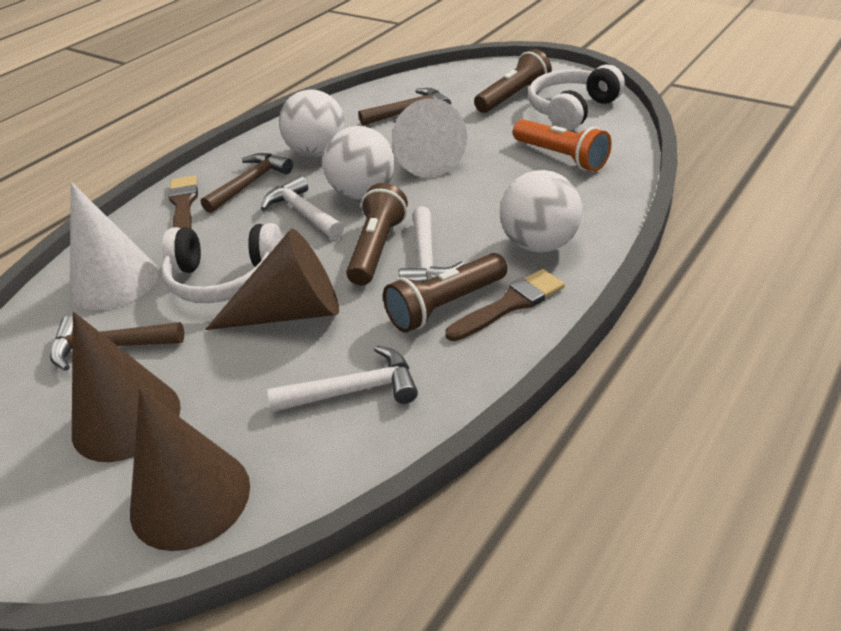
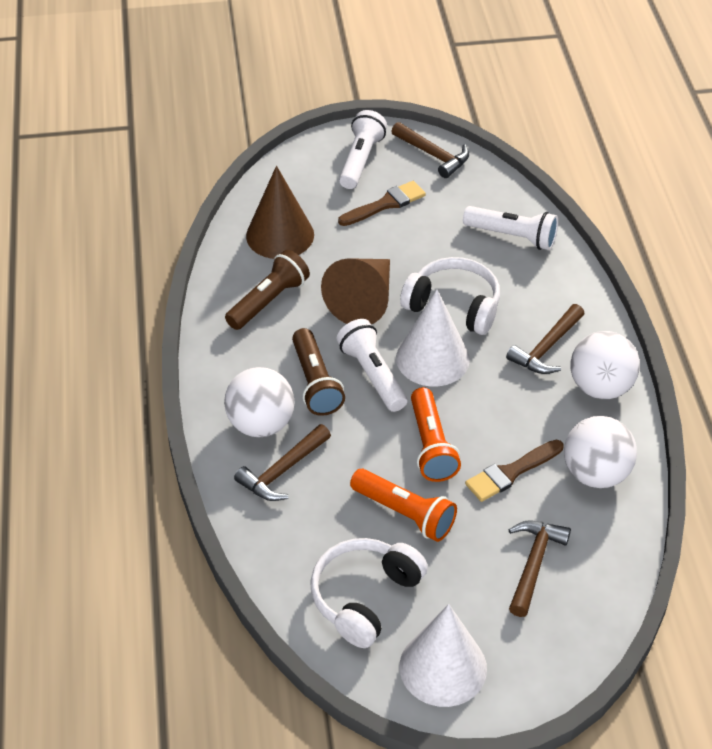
brown cone: [72,312,181,462] [130,388,250,551] [205,229,339,330] = 3 -> [246,166,314,259] [321,258,390,324] = 2
brown flashlight: [346,183,408,286] [383,253,507,333] [474,49,552,113] = 3 -> [225,250,310,330] [292,328,345,416] = 2
brown hammer: [50,316,184,371] [201,153,293,213] [358,88,451,126] = 3 -> [234,424,331,501] [391,122,469,178] [506,304,585,374] [508,520,571,617] = 4
orange flashlight: [513,119,612,171] = 1 -> [350,469,457,542] [411,387,461,482] = 2
white flashlight: none = 0 -> [337,319,407,412] [339,110,387,189] [463,206,558,250] = 3
white hammer: [261,176,344,239] [267,346,418,412] [399,206,465,282] = 3 -> none = 0

